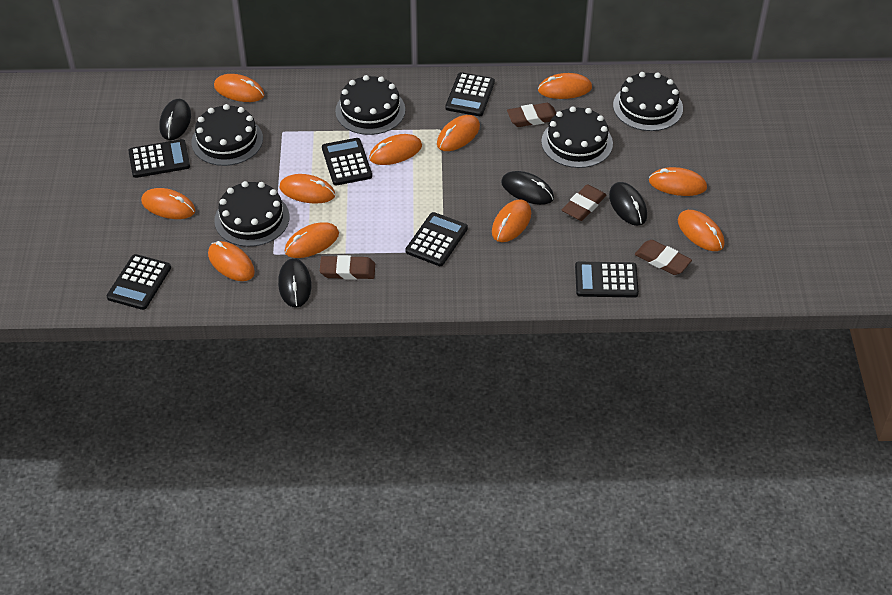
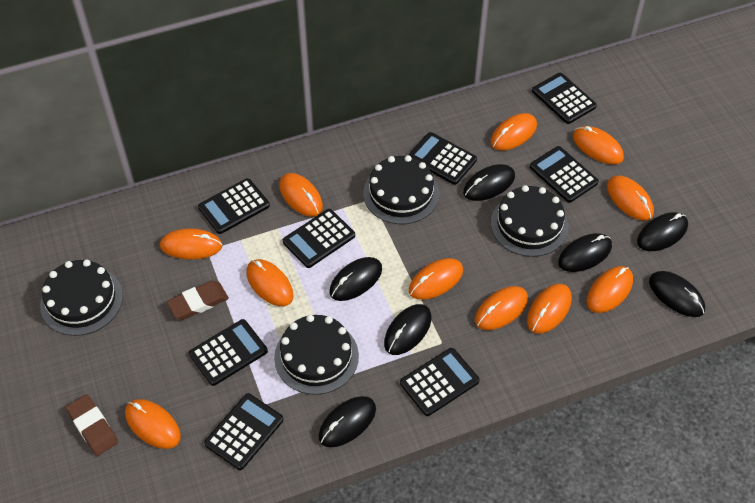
black cake: [191,104,263,166] [214,181,290,247] [335,75,405,135] [541,106,613,168] [613,72,683,131] = 5 -> [40,259,123,336] [274,315,359,395] [363,155,439,224] [491,185,569,257] = 4
black calculator: [107,254,171,310] [128,139,190,178] [322,138,372,185] [405,212,468,266] [445,72,495,116] [575,262,639,298] = 6 -> [189,319,268,386] [198,178,270,234] [204,393,284,470] [283,209,355,268] [400,348,480,416] [408,132,477,185] [530,146,599,203] [532,73,597,124] = 8
black mouse: [159,99,191,140] [278,258,311,308] [501,171,554,205] [609,182,647,226] = 4 -> [319,396,376,447] [329,257,382,301] [384,304,432,355] [463,164,515,201] [558,233,612,272] [637,212,688,251] [649,271,705,317] = 7
brown eraser: [320,255,375,280] [507,103,556,127] [562,184,606,221] [635,240,692,275] = 4 -> [66,394,118,456] [167,281,229,320] = 2

